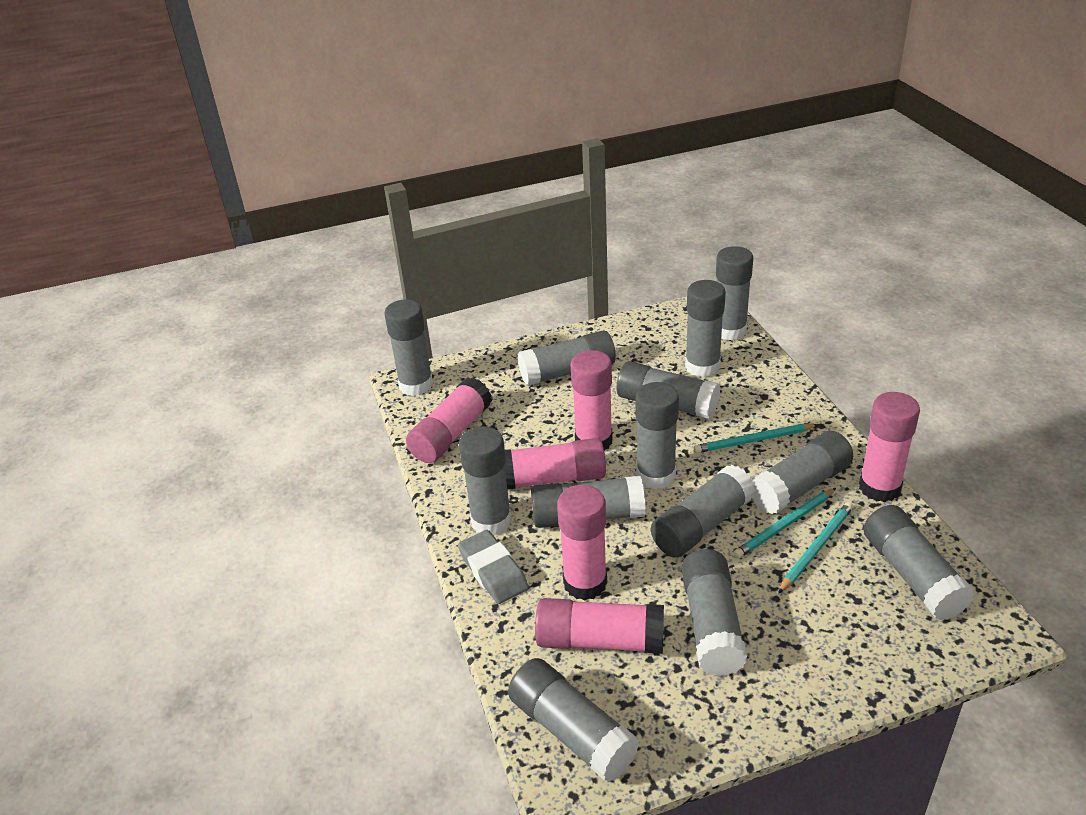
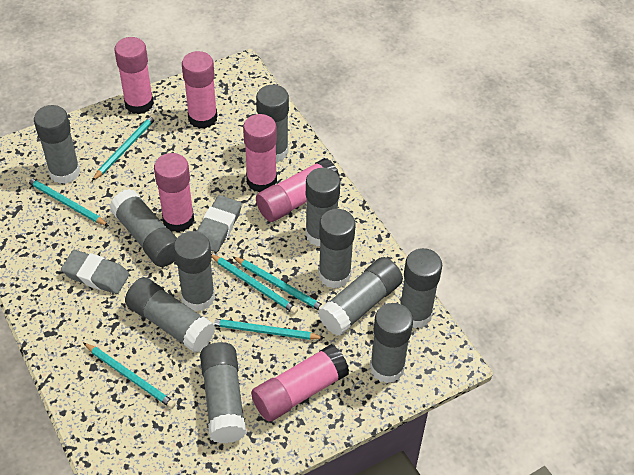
grey eraser: [458,530,529,604] = 1 -> [61,250,130,294] [196,195,242,252] = 2
grey glue stick: [384,299,433,396] [459,426,512,535] [508,658,640,782] [518,331,616,386] [531,476,646,528] [617,361,720,419] [636,382,679,489] [651,465,756,558] [681,549,747,676] [685,280,726,377] [716,246,753,341] [751,431,853,515] [863,505,975,620] = 13 -> [34,105,80,184] [110,189,177,267] [125,277,215,353] [174,231,215,312] [200,342,246,444] [256,85,289,162] [305,168,341,247] [318,209,356,289] [318,257,403,336] [370,303,413,383] [401,248,442,328] = 11
turquoise pencil: [694,424,818,453] [733,488,836,559] [778,502,853,594] = 3 -> [26,177,109,226] [84,343,176,408] [92,114,157,181] [209,318,324,340] [211,254,298,314] [232,256,323,310] = 6

